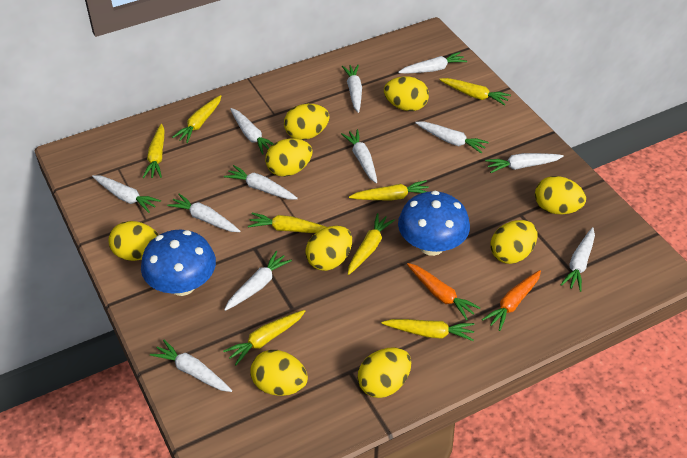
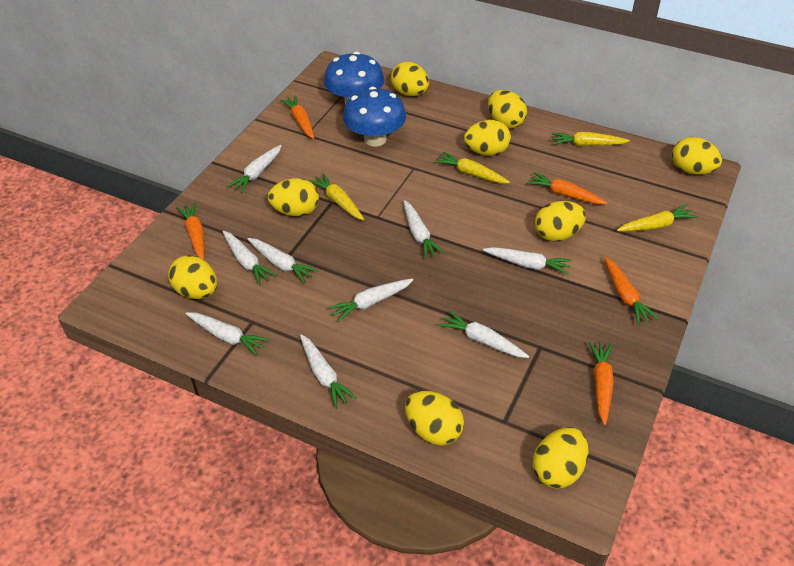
orange carrot: [407,263,480,320] [482,270,541,331] = 2 -> [176,202,204,260] [280,95,314,139] [527,172,607,204] [589,341,614,425] [604,257,658,325] = 5
white carrot: [92,175,161,213] [150,340,232,392] [167,194,240,232] [224,165,298,199] [224,251,292,311] [230,108,274,155] [341,129,377,183] [342,65,362,113] [398,52,467,74] [415,122,489,154] [485,153,564,173] [560,227,595,292] = 12 -> [186,312,270,356] [223,231,277,286] [227,145,282,193] [247,238,318,283] [300,334,357,409] [328,278,413,322] [404,200,444,259] [439,310,529,358] [483,247,572,275] = 9
yellow carrot: [142,124,164,178] [172,95,221,143] [223,310,305,365] [248,213,326,233] [348,213,395,275] [349,180,429,201] [382,319,475,341] [439,78,511,105] = 8 -> [308,173,364,220] [435,151,510,183] [552,132,630,146] [617,204,697,232] = 4

